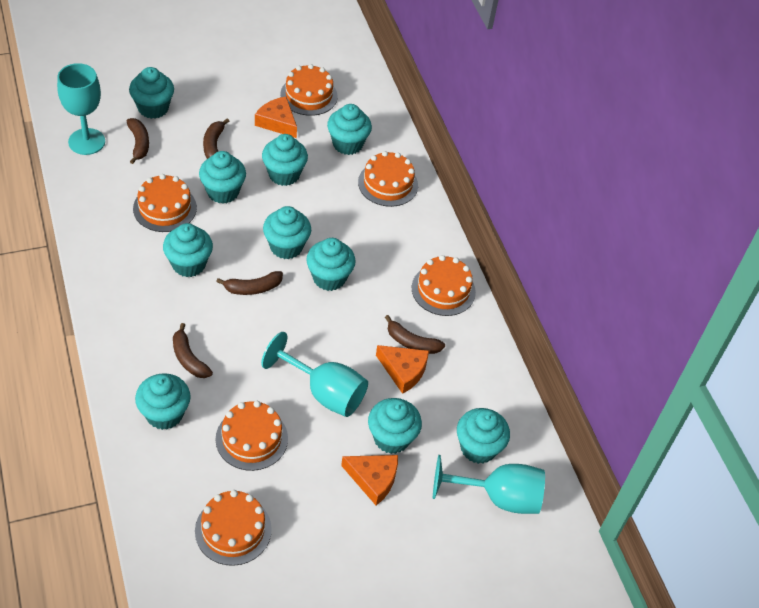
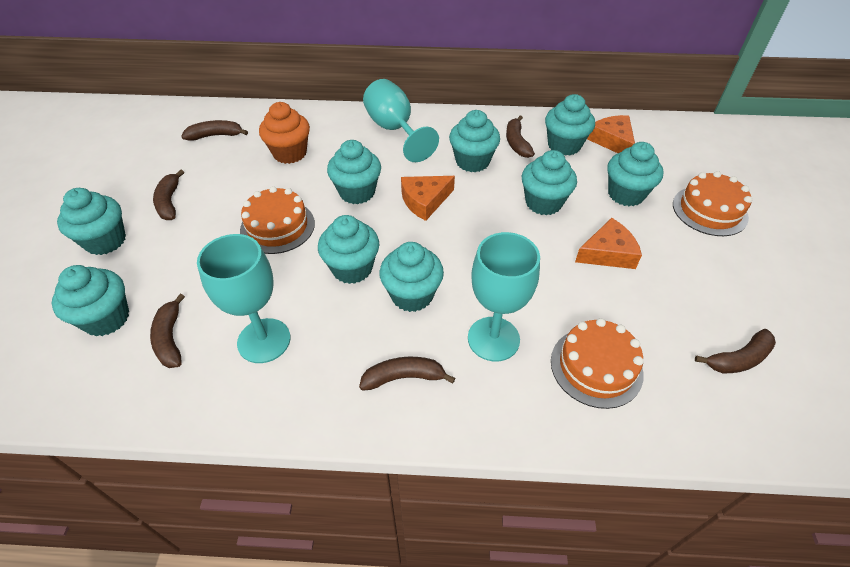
brown banana: [127,118,149,164] [173,323,213,378] [203,118,229,159] [216,271,283,295] [385,315,445,354] = 5 -> [150,294,185,368] [153,170,184,220] [181,120,248,141] [359,357,455,391] [506,115,535,158] [695,329,776,373] = 6
orange cake: [133,174,197,232] [195,490,272,566] [216,401,288,471] [280,64,338,116] [358,151,418,207] [412,255,476,316] = 6 -> [240,186,315,254] [551,318,644,409] [673,171,752,236] = 3
orange cupcake: none = 0 -> [259,102,310,164] = 1
turquoise cupcake: [129,67,174,119] [135,373,191,430] [163,223,213,277] [199,151,246,204] [262,134,308,186] [263,206,311,259] [306,238,356,291] [327,104,372,155] [368,398,422,454] [457,408,510,464] = 10 -> [52,265,129,336] [57,188,126,255] [318,215,379,284] [327,140,381,204] [379,242,444,312] [449,110,500,172] [522,150,577,215] [545,94,595,156] [607,142,664,206] = 9

